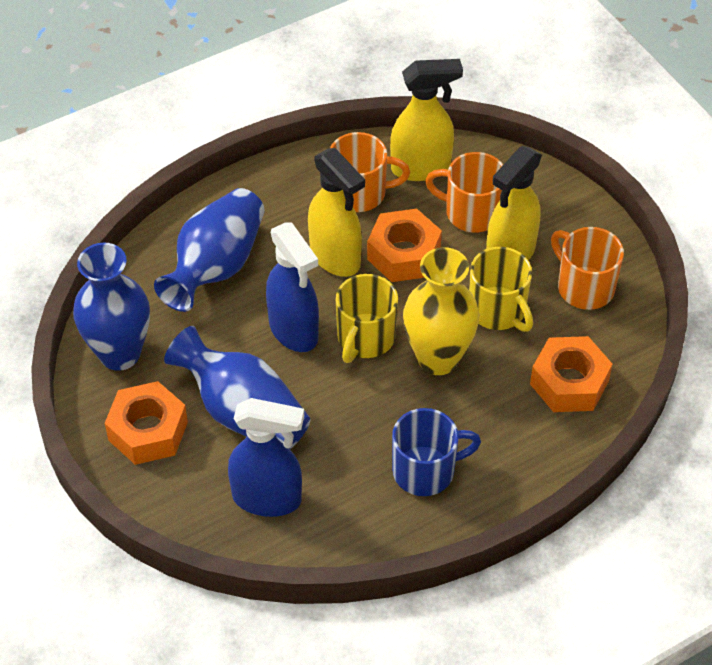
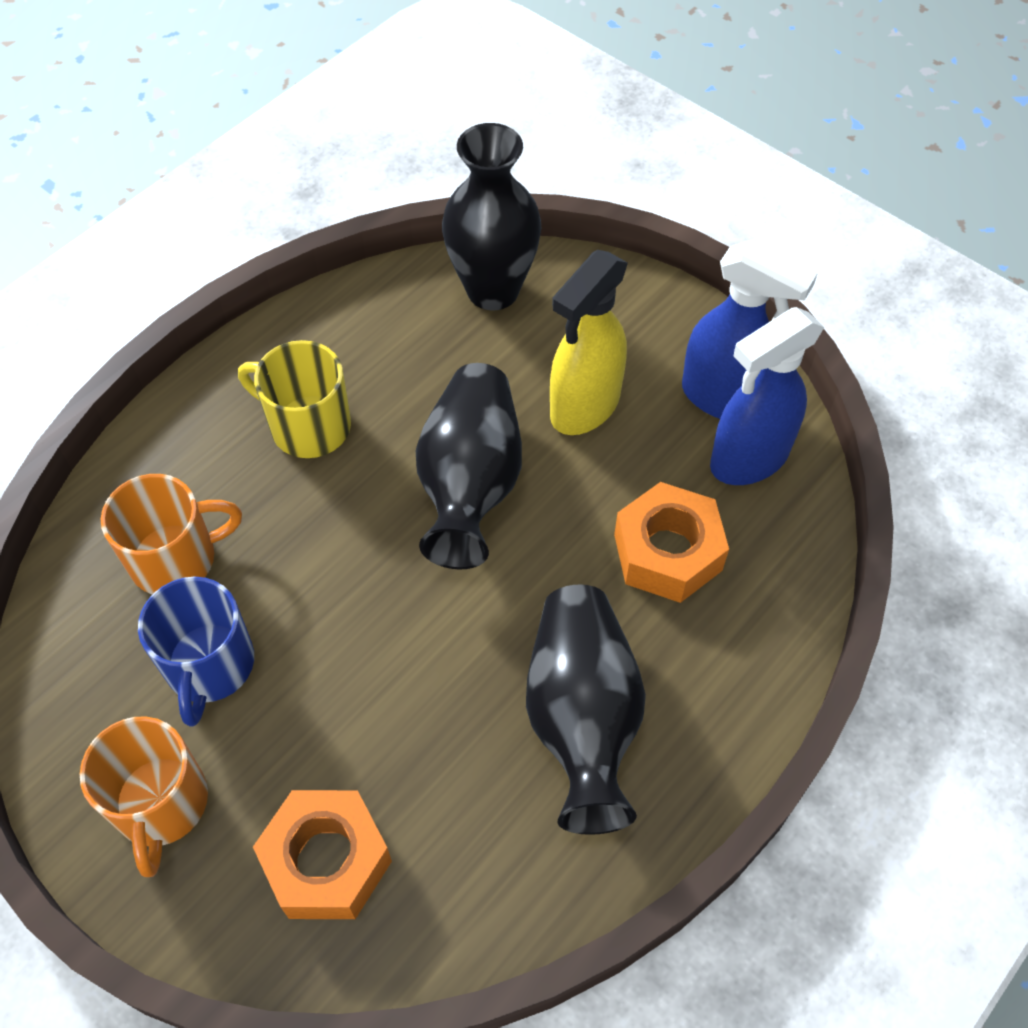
black vase: none = 0 -> [416,363,522,569] [442,123,541,310] [526,585,646,835] = 3
blue vase: [73,242,150,371] [154,188,264,312] [164,326,310,449] = 3 -> none = 0
orange mug: [330,132,410,212] [425,152,503,232] [551,227,624,310] = 3 -> [80,716,208,877] [101,474,242,594] = 2
orange nut: [105,381,188,465] [367,208,442,282] [530,336,612,412] = 3 -> [253,790,392,919] [614,482,729,603] = 2
yellow mug: [336,274,398,363] [469,247,533,332] = 2 -> [238,340,351,458] = 1
yellow spray bottle: [308,148,365,277] [390,59,463,181] [486,146,542,261] = 3 -> [550,250,628,435] = 1
yellow vase: [403,247,479,375] = 1 -> none = 0

